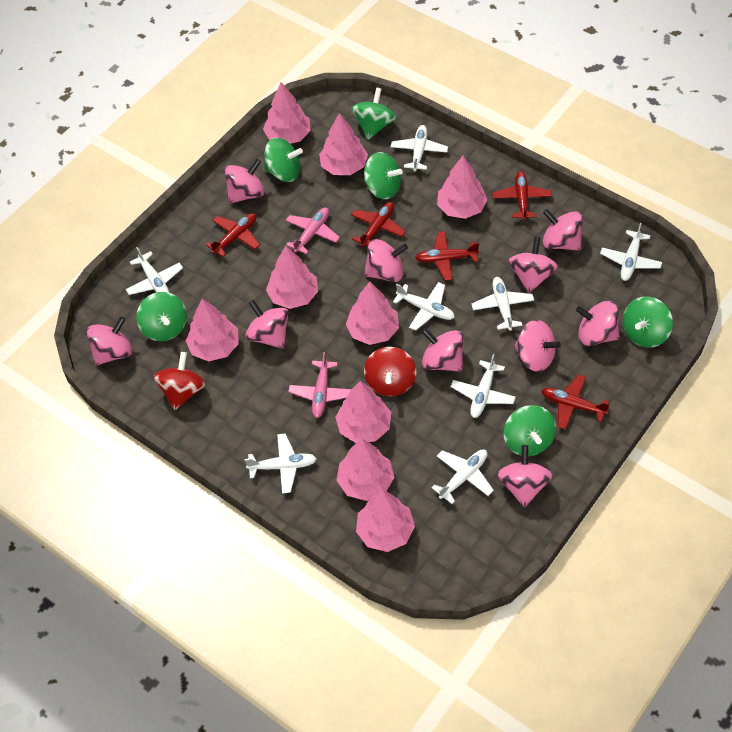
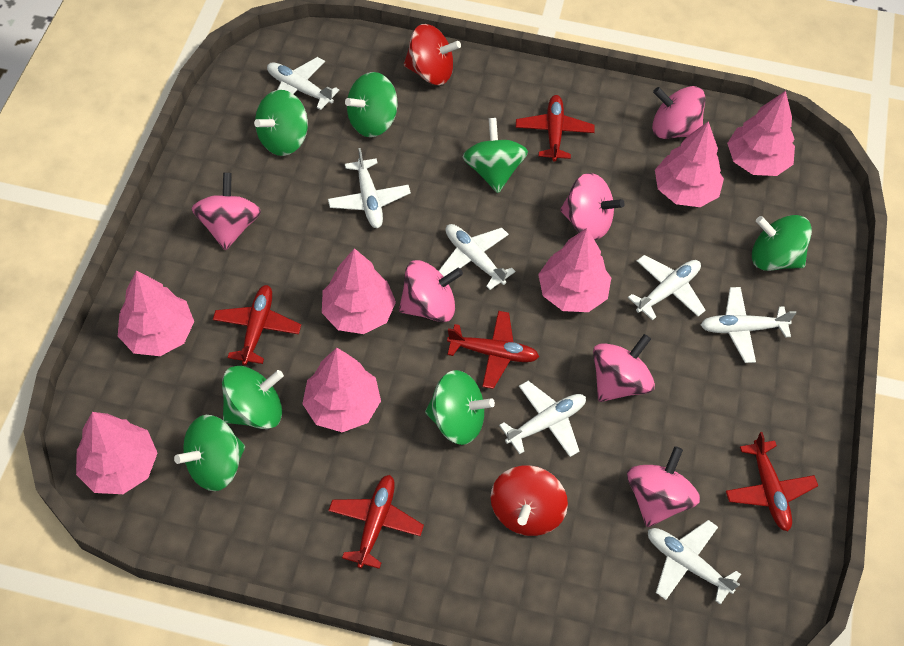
green spinning top: [136,292,187,341] [263,138,303,182] [351,88,396,140] [364,152,403,199] [504,405,556,456] [623,296,673,348] = 6 -> [174,415,245,491] [222,366,284,429] [254,90,308,156] [345,72,398,137] [425,370,495,445] [463,118,528,193] [752,215,812,271] = 7
pink plane: [286,207,340,254] [288,352,352,418] = 2 -> none = 0
pink spinning top: [86,316,133,366] [224,159,265,204] [245,300,289,349] [364,239,408,282] [422,328,463,372] [497,445,553,508] [508,237,558,293] [514,320,561,372] [543,209,583,251] [576,301,620,346] = 10 -> [191,173,261,251] [399,260,463,322] [560,173,625,240] [593,334,655,402] [627,446,700,527] [652,86,705,139] = 6
pink tree: [186,299,239,362] [263,83,310,144] [266,246,318,309] [319,113,368,175] [335,381,391,443] [337,438,394,501] [346,282,399,345] [356,490,415,552] [437,156,487,219] = 9 -> [76,412,157,494] [118,271,194,356] [302,348,381,432] [322,248,396,334] [538,228,611,312] [655,121,724,207] [727,91,795,176] = 7
white plane: [125,247,183,295] [245,433,317,494] [391,125,448,171] [393,282,455,331] [431,449,494,504] [451,354,516,418] [472,277,534,331] [600,223,662,281] = 8 -> [267,57,340,110] [328,148,411,228] [439,224,516,290] [499,381,586,457] [628,255,706,320] [648,520,741,605] [701,287,796,363] = 7

